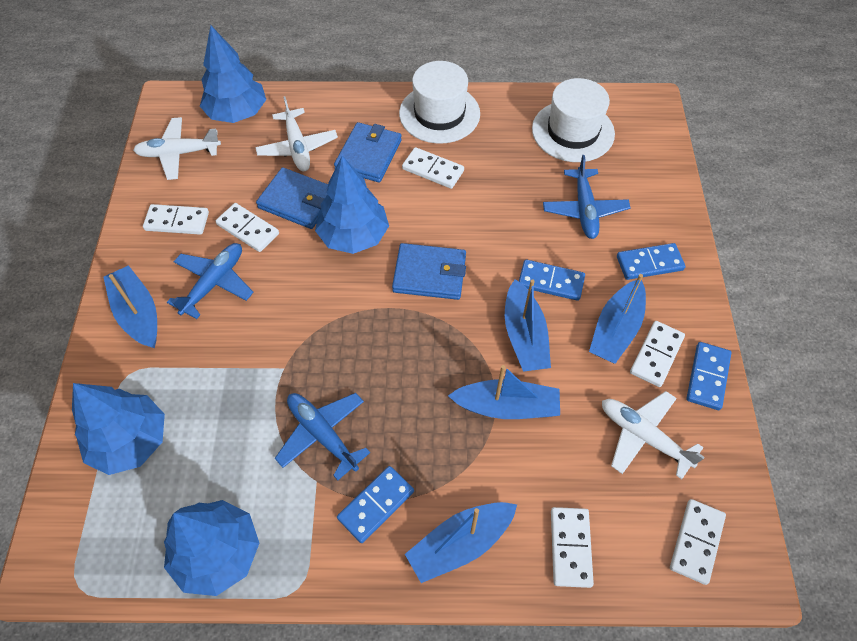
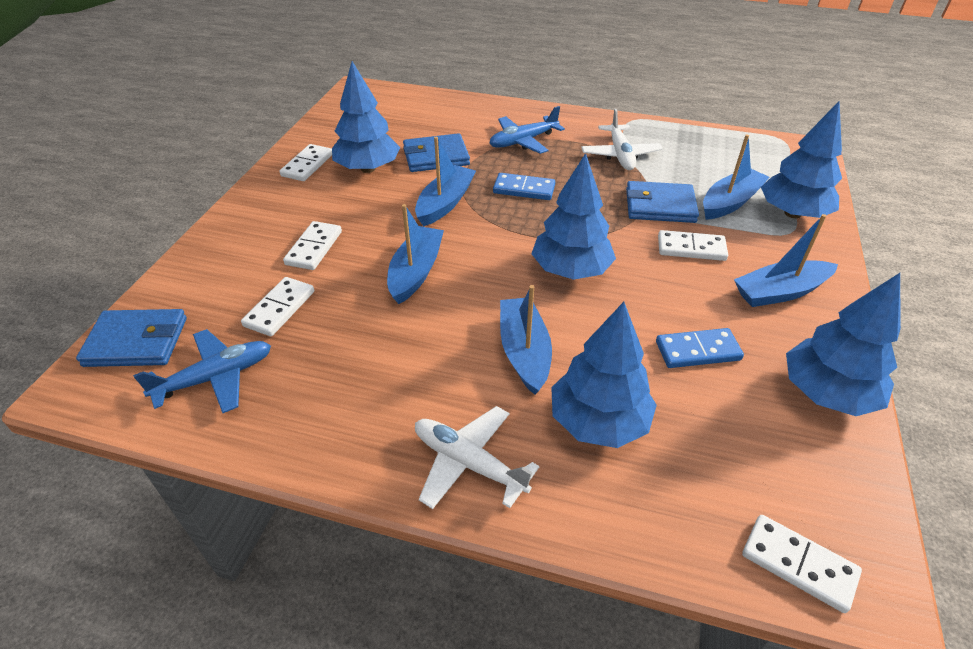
blue domino: [337,466,414,543] [519,260,585,301] [617,243,686,280] [686,342,731,410] = 4 -> [493,173,555,200] [656,328,744,368] = 2
blue plane: [167,243,254,319] [275,393,370,480] [543,155,631,239] = 3 -> [133,329,271,413] [490,106,565,154] = 2
blue tree: [72,383,165,475] [164,500,259,596] [200,26,266,123] [315,156,389,254] = 4 -> [332,61,400,173] [531,153,616,280] [551,302,657,448] [761,101,842,218] [786,273,901,416] = 5
white domino: [143,204,209,235] [216,203,279,252] [402,147,464,189] [551,507,594,588] [630,321,685,387] [670,499,726,585] = 6 -> [241,277,314,336] [280,144,332,181] [283,221,342,270] [658,230,728,261] [742,515,862,613] = 5
white hat: [399,61,480,144] [532,78,615,162] = 2 -> none = 0
white plane: [133,117,221,180] [255,96,338,171] [602,391,705,479] = 3 -> [415,406,539,509] [581,109,663,170] = 2

